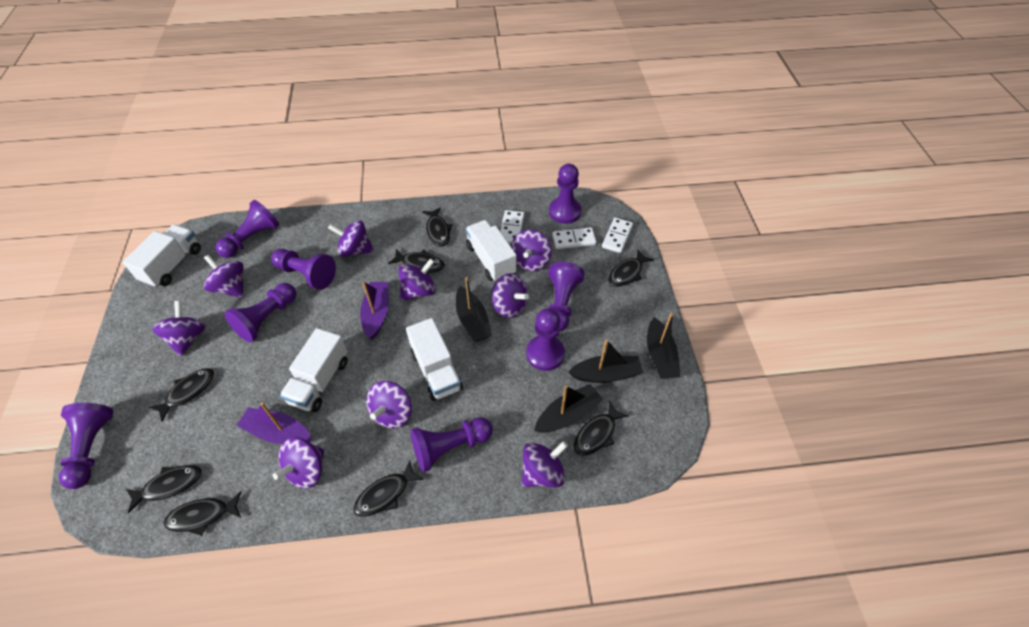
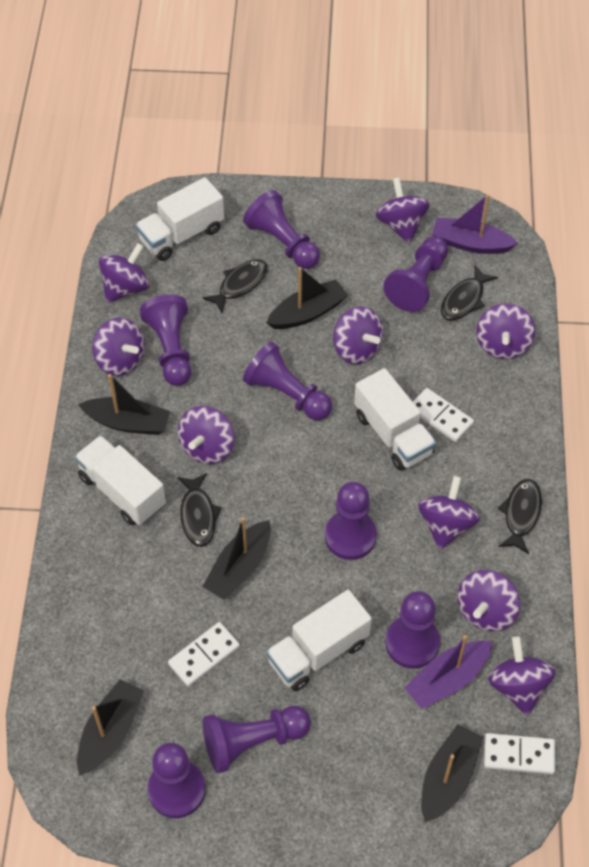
black boat: [456,277,492,342] [534,384,603,433] [568,339,643,383] [647,312,680,379] = 4 -> [77,679,144,776] [78,374,170,435] [202,517,271,600] [266,267,348,329] [421,724,483,823] = 5
black fish: [126,465,202,513] [149,368,214,422] [163,491,241,535] [353,460,424,517] [388,249,445,272] [422,207,453,247] [574,401,629,456] [608,250,654,287] = 8 -> [177,473,222,547] [203,259,268,313] [441,265,498,321] [497,479,542,554] = 4

